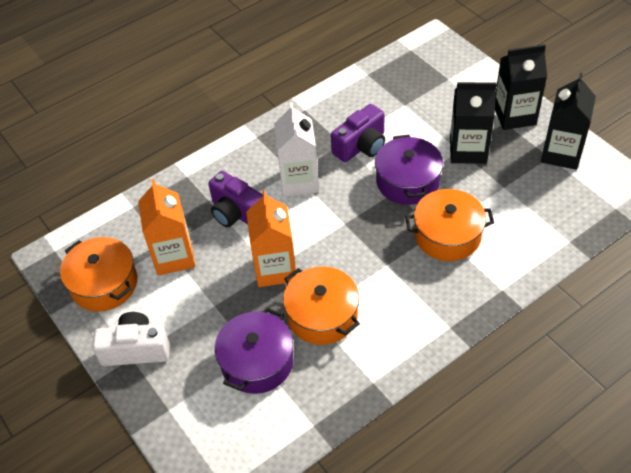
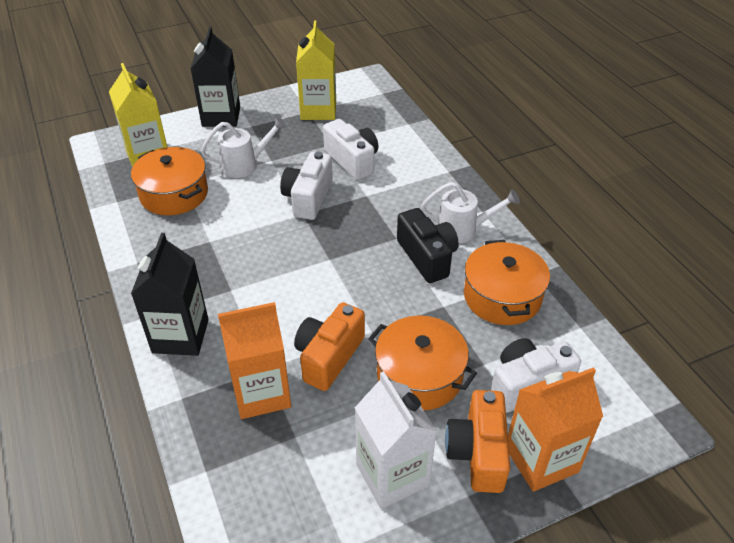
black camera: none = 0 -> [397,208,459,283] = 1
black carton: [450,82,497,164] [495,44,547,130] [541,73,596,170] = 3 -> [131,233,209,356] [191,26,240,127] = 2
orange camera: none = 0 -> [294,302,365,391] [445,390,510,493] = 2
purple camera: [208,171,263,227] [331,104,385,162] = 2 -> none = 0
purple pot: [215,308,293,394] [375,135,443,205] = 2 -> none = 0
white camera: [92,312,169,366] = 1 -> [280,152,333,220] [323,119,378,180] [491,338,581,413] = 3
white watering can: none = 0 -> [201,117,286,178] [421,182,520,243] = 2
yellow carton: none = 0 -> [109,63,167,167] [296,21,336,120] = 2

